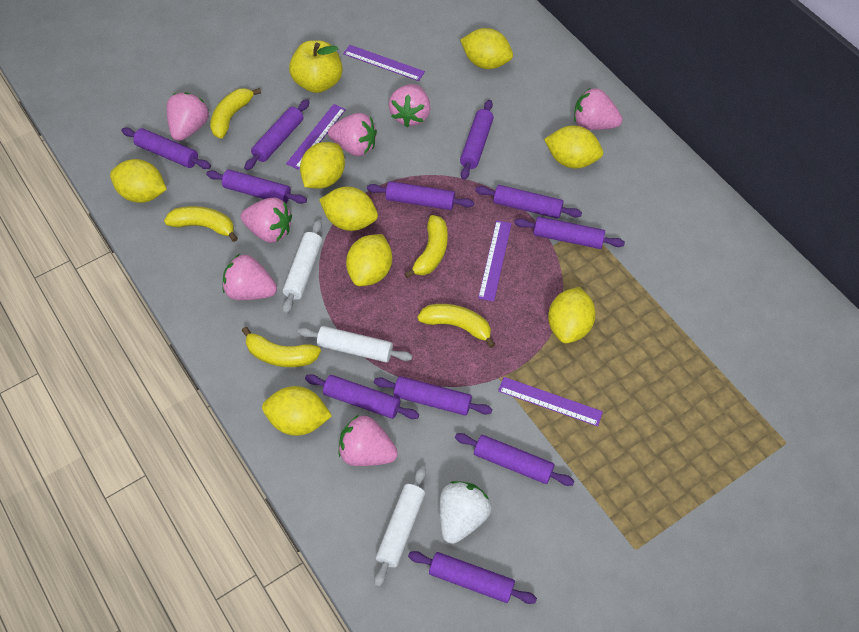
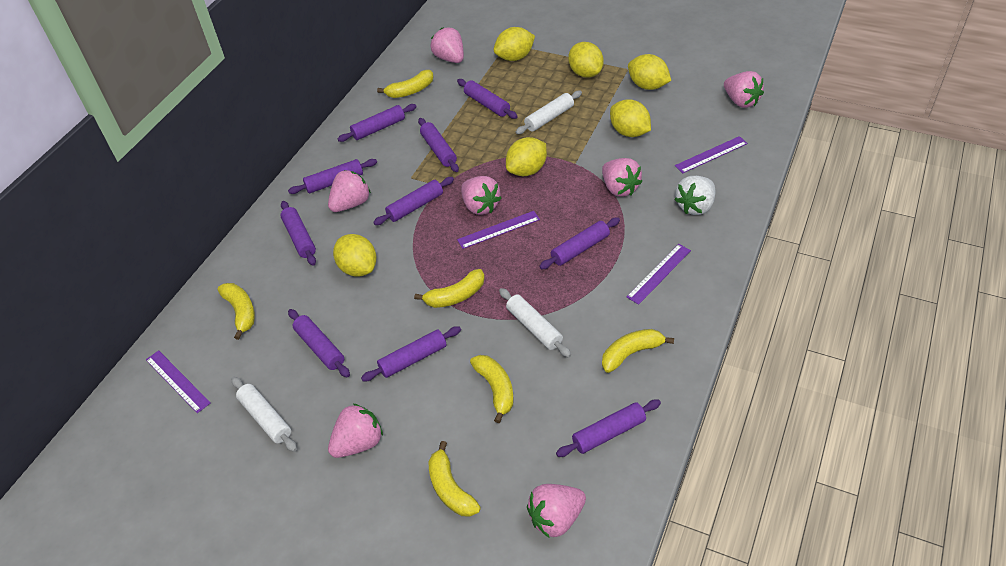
purple rolling pin: [121,128,211,169] [206,169,307,204] [244,99,310,170] [305,374,419,419] [367,181,474,210] [374,376,492,416] [408,551,537,604] [455,433,574,486] [460,100,494,180] [475,185,582,219] [514,217,625,249] = 11 -> [281,201,316,266] [288,159,377,194] [288,309,350,377] [337,104,417,142] [361,326,461,381] [373,177,454,225] [418,118,459,172] [457,79,518,119] [539,217,620,269] [556,399,661,457] = 10
yellow apple: [289,40,343,93] = 1 -> none = 0
yellow banana: [164,206,238,242] [210,88,261,139] [242,327,321,367] [404,215,448,278] [417,304,496,348] = 5 -> [217,283,255,340] [377,70,434,98] [414,269,485,308] [429,441,481,517] [470,355,514,423] [602,329,674,373] = 6
yellow lemon: [110,159,167,203] [262,386,332,436] [300,142,345,189] [319,187,378,231] [346,234,392,286] [460,28,513,69] [544,126,603,168] [548,287,596,344] = 8 -> [333,234,376,277] [494,27,535,61] [506,137,547,176] [568,42,604,78] [610,99,651,137] [628,54,671,90] = 6

